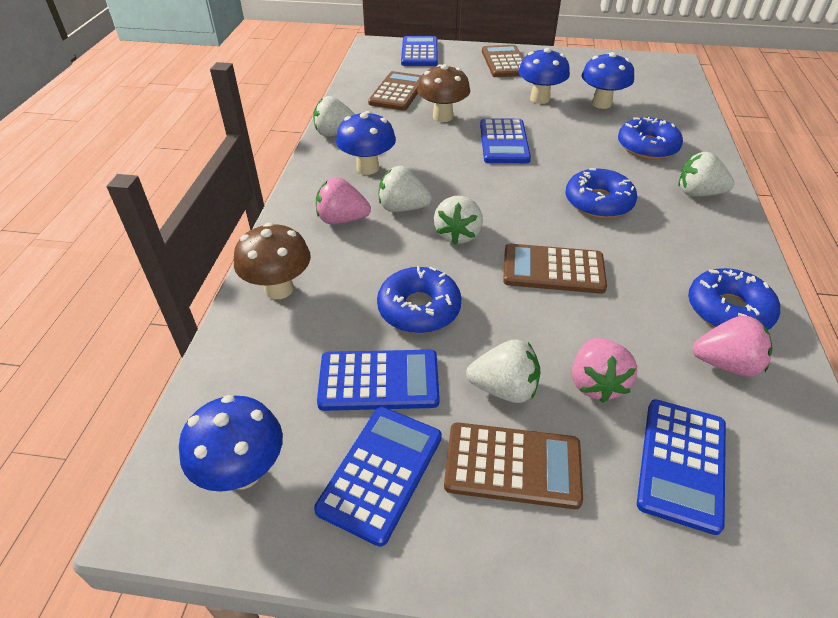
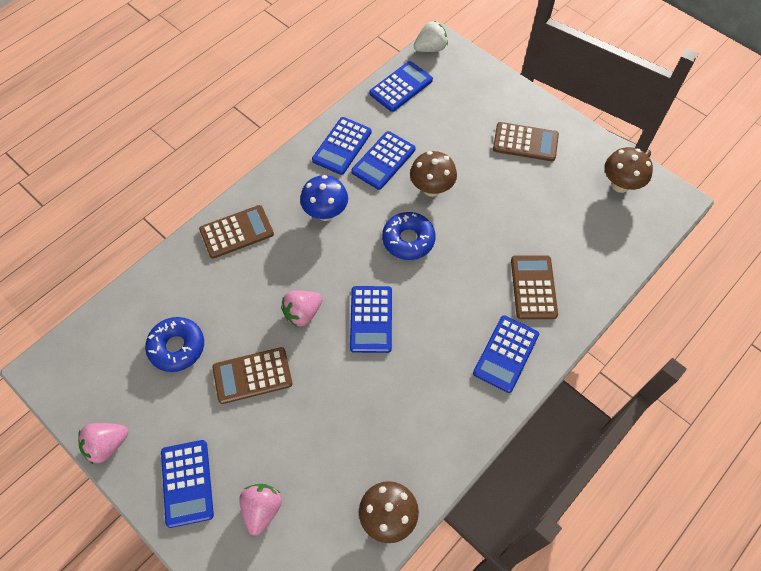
blue calculator: [314,407,442,547] [317,350,440,411] [401,36,438,66] [480,118,531,163] [637,399,726,535] = 5 -> [161,440,214,528] [312,117,372,175] [350,286,392,353] [351,131,415,190] [369,61,433,112] [473,315,539,393] = 6
blue donut: [377,266,462,333] [566,168,637,218] [618,117,683,159] [688,268,780,330] = 4 -> [145,317,204,372] [382,212,436,260] = 2
blue mushroom: [179,395,283,492] [336,111,396,175] [518,48,570,104] [581,52,634,109] = 4 -> [300,175,348,221] = 1
brown mushroom: [234,223,311,299] [417,64,470,122] = 2 -> [359,481,419,543] [410,151,457,197] [604,147,653,193] = 3
white strawberry: [313,96,355,137] [378,166,432,212] [434,196,483,244] [466,339,541,403] [678,152,735,197] = 5 -> [414,21,448,52] = 1

